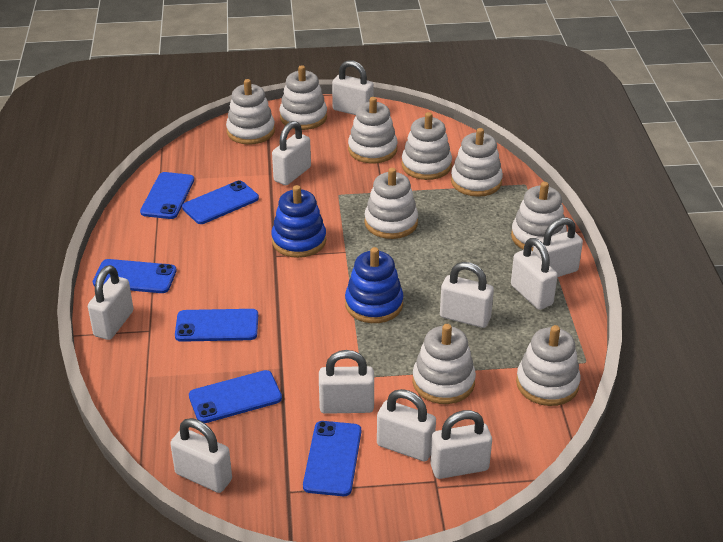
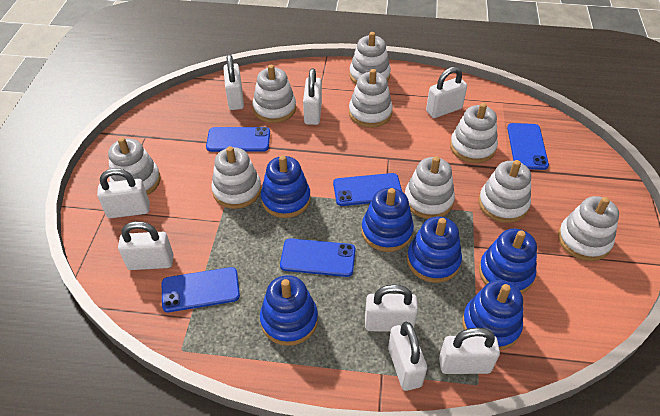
blue phone: [93,259,177,293] [140,172,194,219] [175,309,258,342] [182,180,259,224] [189,370,282,423] [303,421,361,496] = 6 -> [162,267,240,312] [206,127,270,152] [280,238,356,277] [333,173,402,206] [507,123,549,170] = 5
blue stacking toy: [271,185,326,258] [345,247,403,323] = 2 -> [260,275,318,346] [261,155,311,218] [361,188,414,252] [407,216,462,283] [462,280,523,350] [479,229,537,294] = 6
white padlock: [88,265,134,340] [170,418,232,493] [272,121,311,185] [319,350,374,414] [332,60,374,115] [377,389,436,461] [430,410,492,479] [440,262,494,328] [511,238,558,310] [533,217,583,277] = 10 -> [97,168,150,218] [118,221,174,270] [223,54,244,110] [303,68,322,125] [365,284,418,332] [388,322,427,391] [426,67,467,118] [439,328,500,374] = 8

